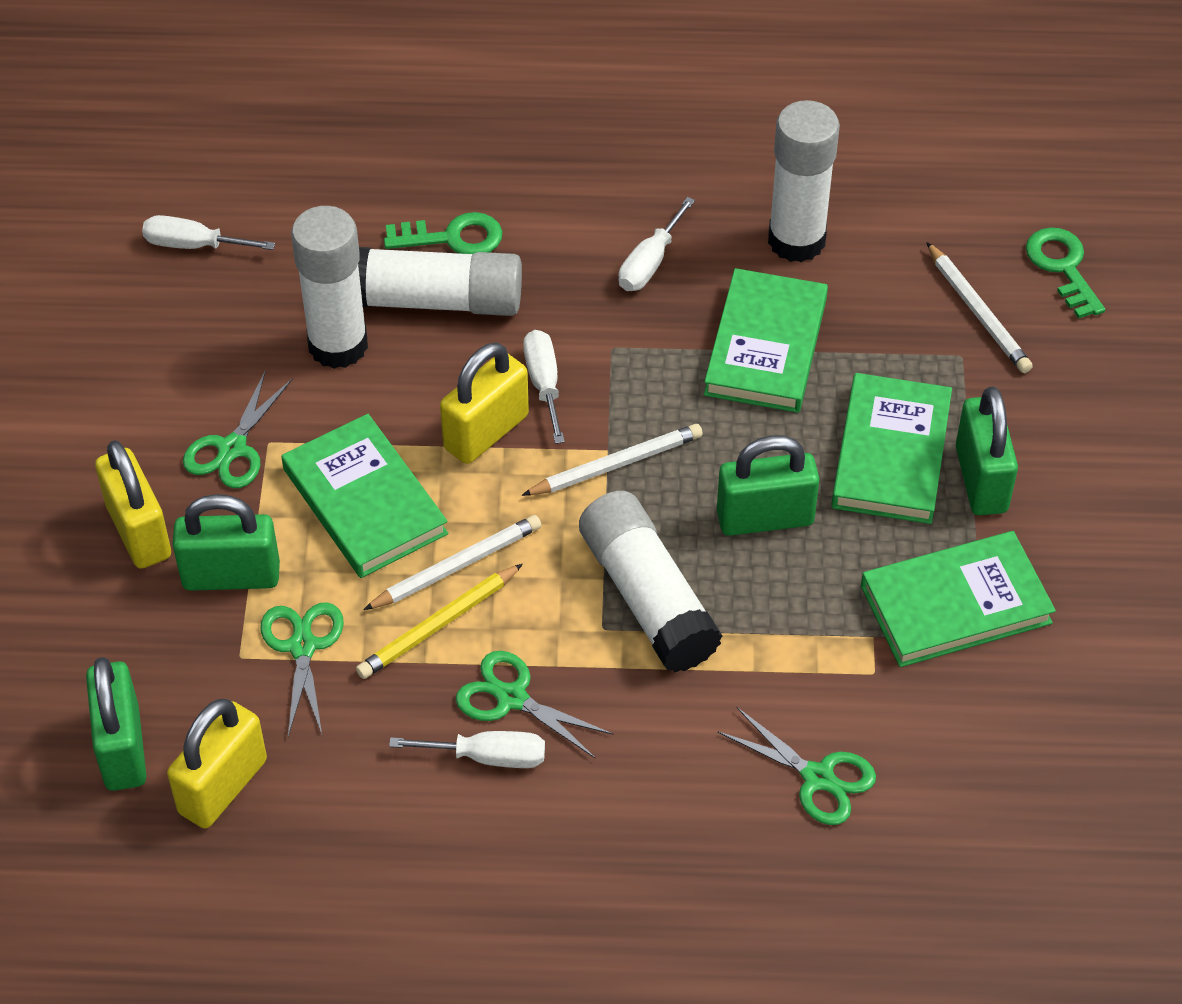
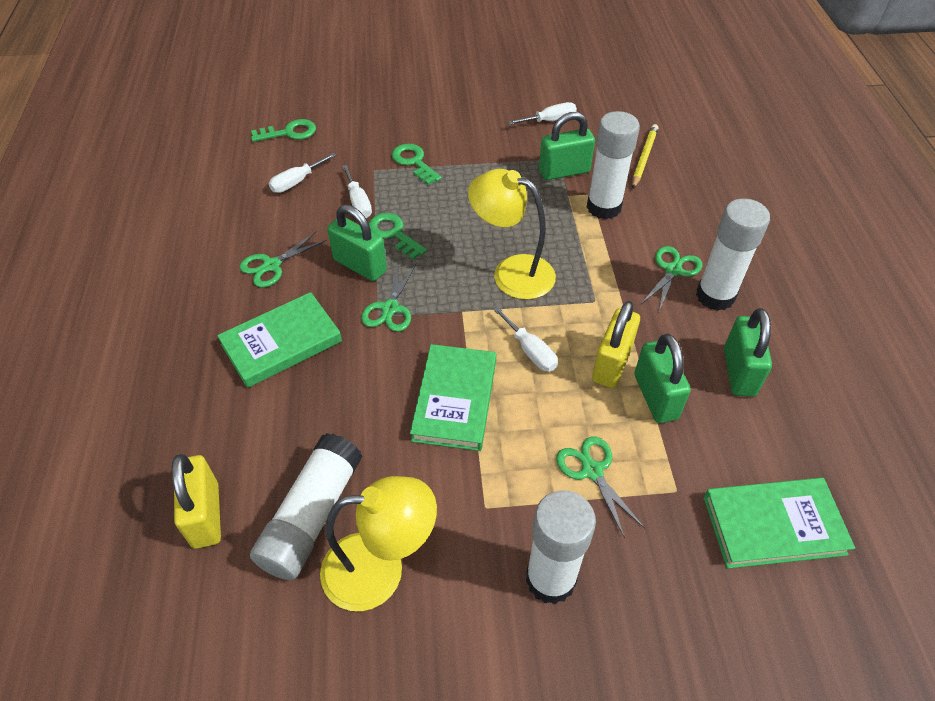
green book: [281,414,448,578] [704,268,828,413] [831,373,952,524] [861,531,1056,667] = 4 -> [217,292,342,388] [410,344,496,451] [703,478,855,569] = 3
green key: [384,212,503,254] [1026,227,1105,319] = 2 -> [251,119,316,142] [369,213,427,259] [392,143,442,185] = 3
white pencil: [363,515,541,610] [522,424,703,496] [926,242,1033,373] = 3 -> none = 0
yellow lamp: none = 0 -> [320,476,437,611] [468,169,556,300] = 2
yellow padlock: [95,440,171,569] [167,699,267,828] [440,343,529,464] = 3 -> [172,454,221,549] [592,301,640,388] = 2

